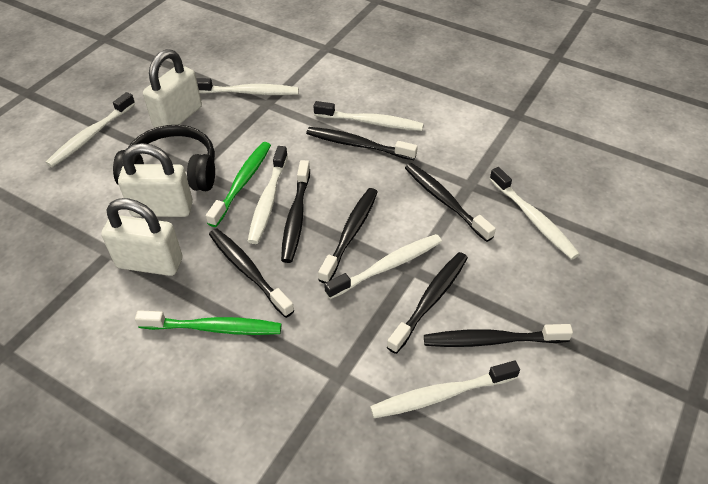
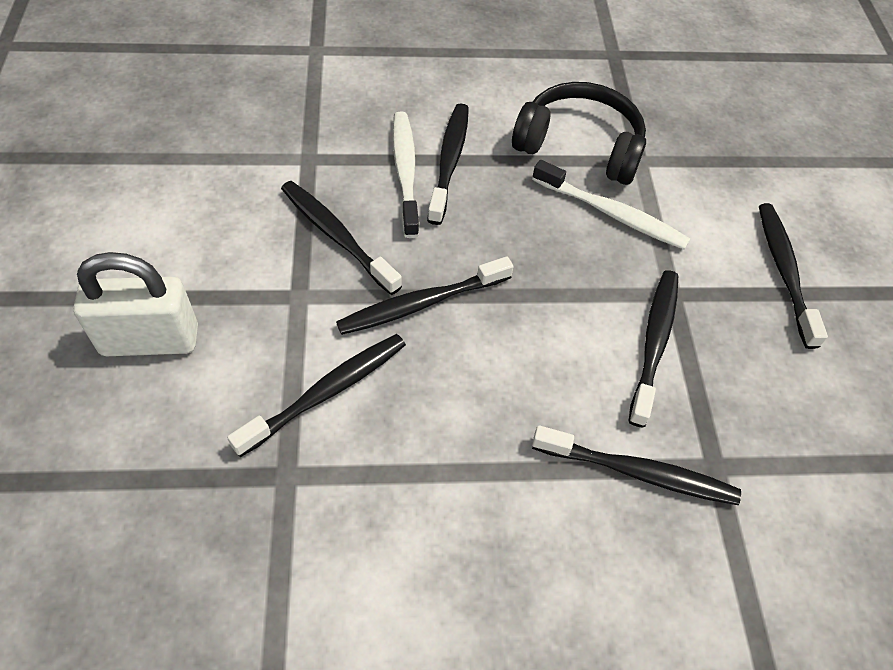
green toothbrush: [135,310,282,335] [206,142,271,227] = 2 -> none = 0
white padlock: [101,198,183,276] [118,143,193,217] [143,49,202,128] = 3 -> [73,252,198,356] = 1
white toothbrush: [46,92,135,167] [196,78,299,95] [248,146,288,244] [314,101,424,131] [324,234,442,299] [370,361,520,418] [490,167,580,260] = 7 -> [392,112,420,238] [532,160,690,249] = 2

